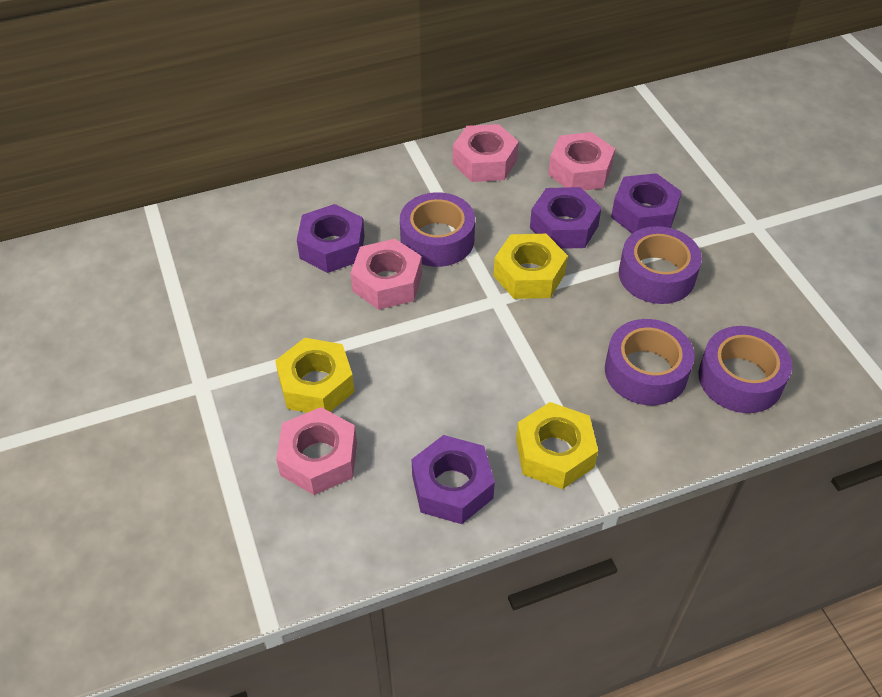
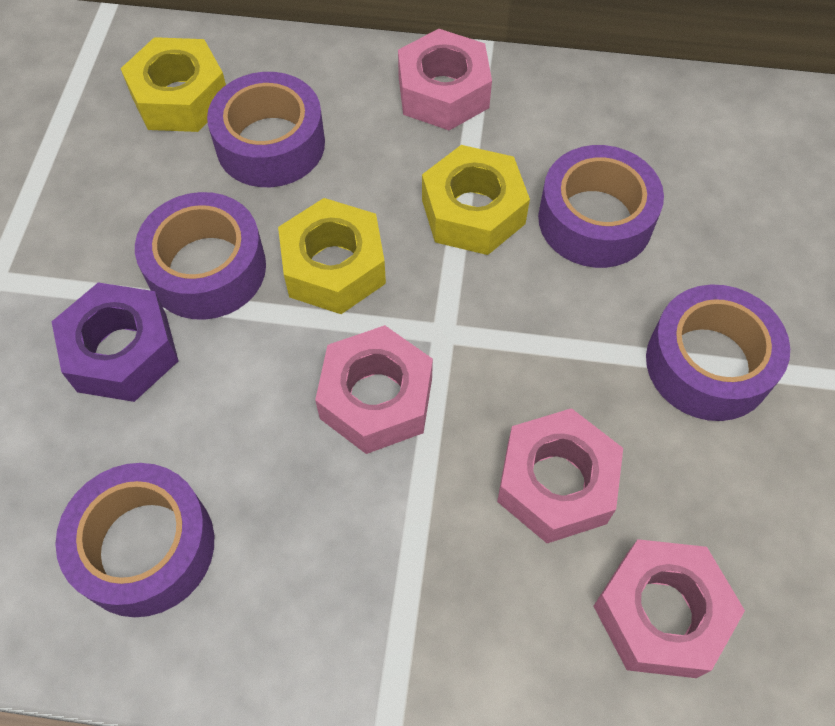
purple nut: [297,204,365,273] [411,435,495,524] [530,187,602,249] [611,173,682,233] = 4 -> [52,282,179,402] = 1
purple tape: [400,192,475,267] [605,319,695,405] [619,226,702,304] [699,326,792,413] = 4 -> [55,463,214,617] [135,192,266,320] [207,72,325,187] [538,145,664,268] [646,284,790,421] = 5

